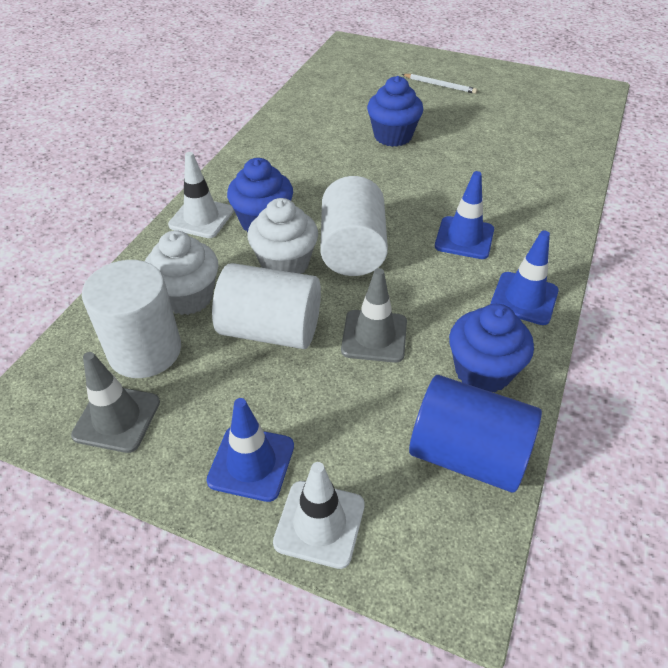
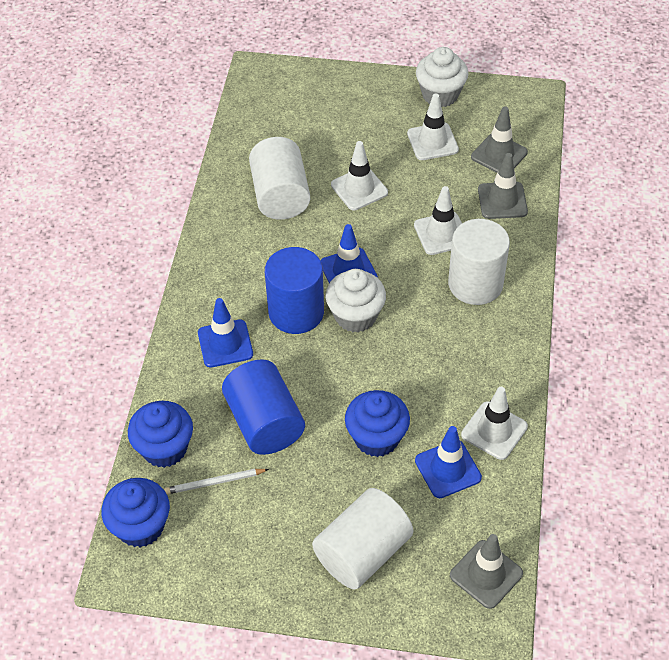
blue cylinder: [409,375,542,493] = 1 -> [222,359,305,455] [265,247,324,334] = 2
grey traffic cone: [71,352,160,453] [341,268,407,363] = 2 -> [450,534,523,609] [471,106,528,173] [478,153,528,219] = 3
white traffic cone: [168,152,234,238] [273,462,365,569] = 2 -> [331,141,388,210] [407,93,459,160] [414,186,462,255] [461,387,528,460] = 4

